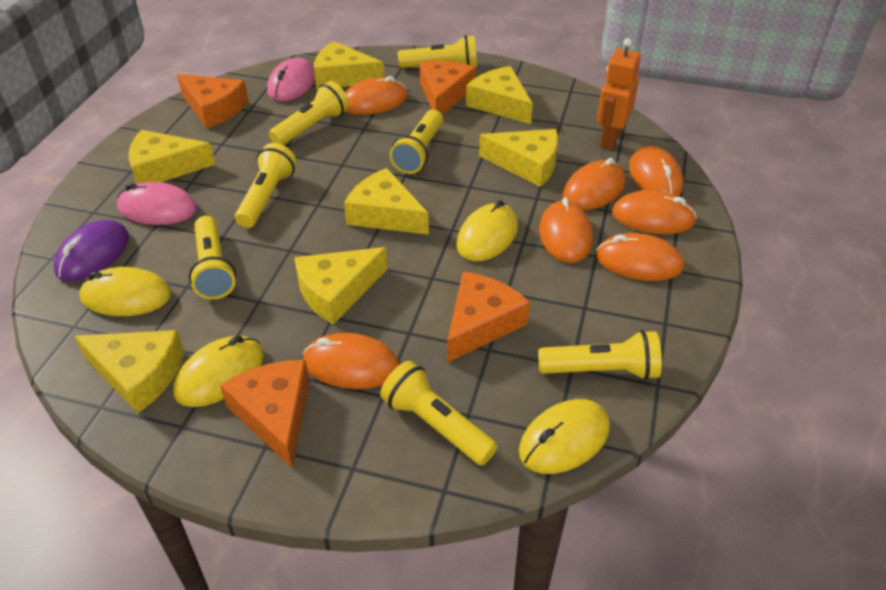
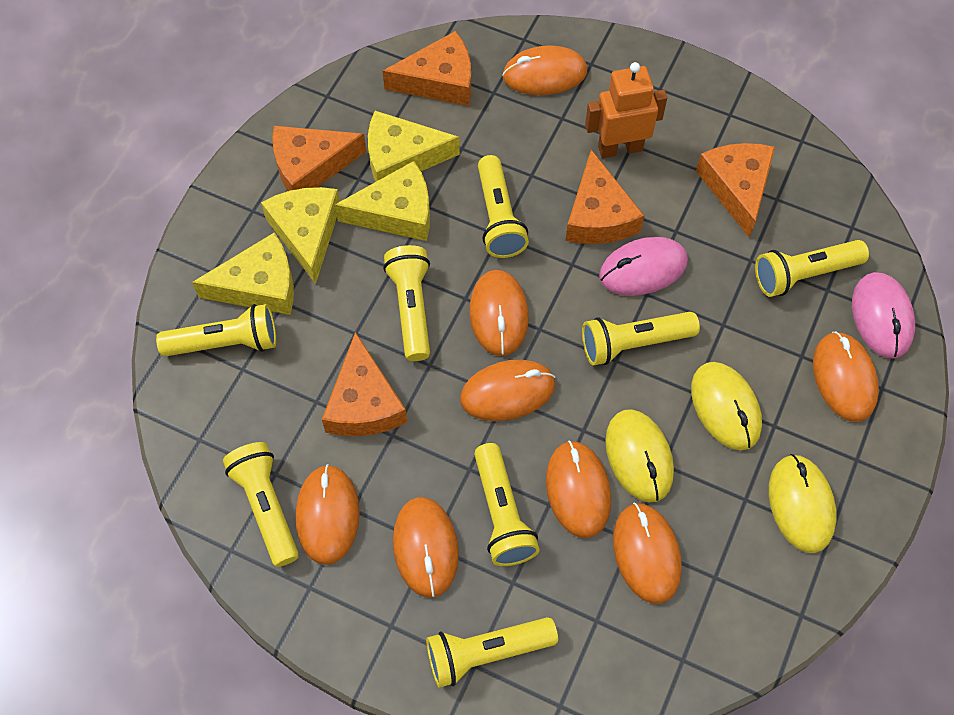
orange cheese: [177,74,249,128] [220,360,310,469] [420,61,476,115] [447,271,530,363] = 4 -> [272,126,367,191] [322,332,407,436] [383,31,471,106] [565,150,644,244] [696,143,775,238] = 5
orange mouse: [303,333,400,389] [345,76,407,115] [539,197,593,263] [563,158,625,210] [596,233,684,281] [612,190,697,234] [629,146,684,196] = 7 -> [295,464,360,565] [393,497,459,598] [460,360,555,421] [469,270,529,356] [502,45,587,95] [546,441,611,538] [613,503,682,604] [813,331,879,422] = 8
purple mouse: [54,220,129,282] = 1 -> none = 0
yellow cheese: [74,330,185,413] [129,130,215,184] [294,247,388,325] [314,41,385,89] [344,168,429,235] [466,66,533,124] [479,129,558,187] = 7 -> [192,233,294,315] [261,187,340,284] [335,161,430,241] [368,111,460,182] = 4
yellow flashlight: [189,216,236,300] [235,143,297,228] [269,81,349,145] [380,361,497,465] [389,110,443,174] [398,35,477,68] [538,330,662,380] = 7 -> [156,304,276,357] [223,442,299,567] [383,245,430,361] [426,617,558,688] [474,443,540,566] [478,155,529,258] [582,312,700,366] [755,240,869,297] = 8
yellow mouse: [79,267,172,316] [174,336,264,407] [456,200,518,261] [519,399,610,474] = 4 -> [605,409,674,502] [691,362,762,450] [769,454,836,553] = 3

